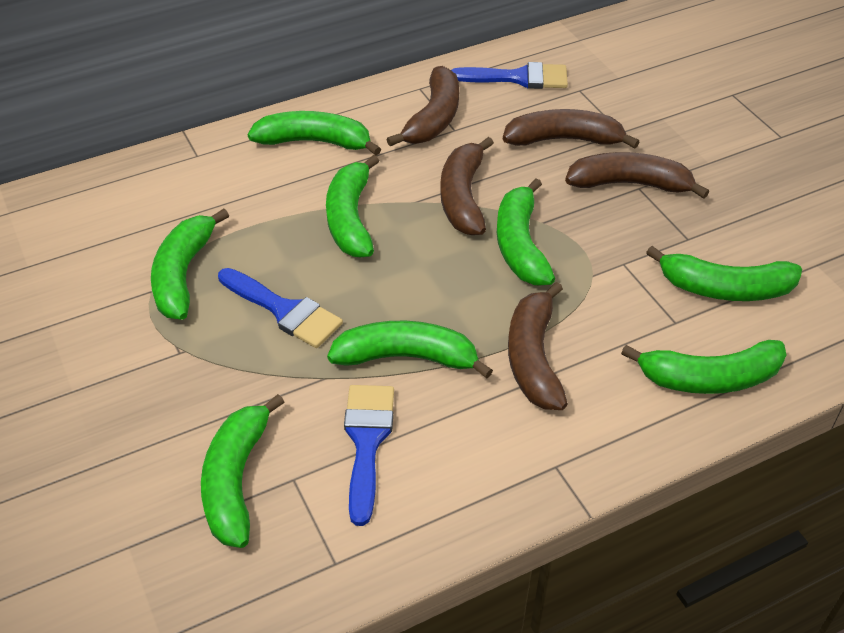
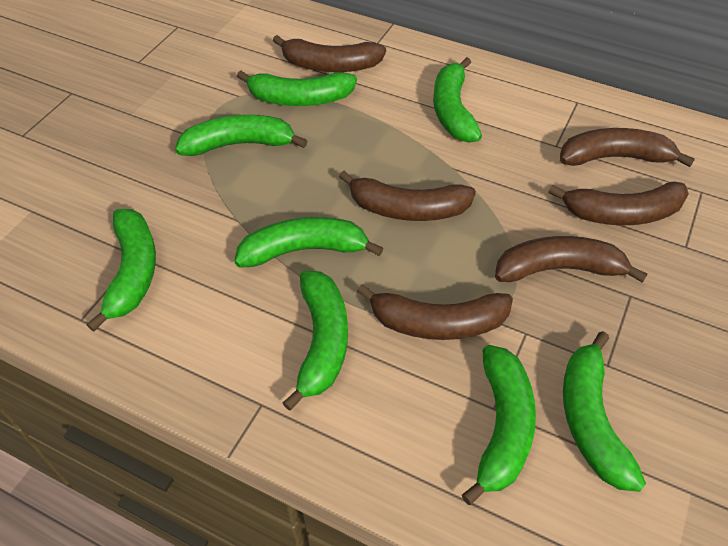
blue brush: [218,268,343,348] [344,385,394,526] [451,62,568,89] = 3 -> none = 0
brown banana: [387,66,459,146] [440,137,494,235] [503,109,639,149] [508,282,568,410] [565,152,709,199] = 5 -> [273,35,386,72] [339,171,476,221] [357,284,513,340] [495,236,647,283] [548,181,689,225] [560,128,695,167] = 6

